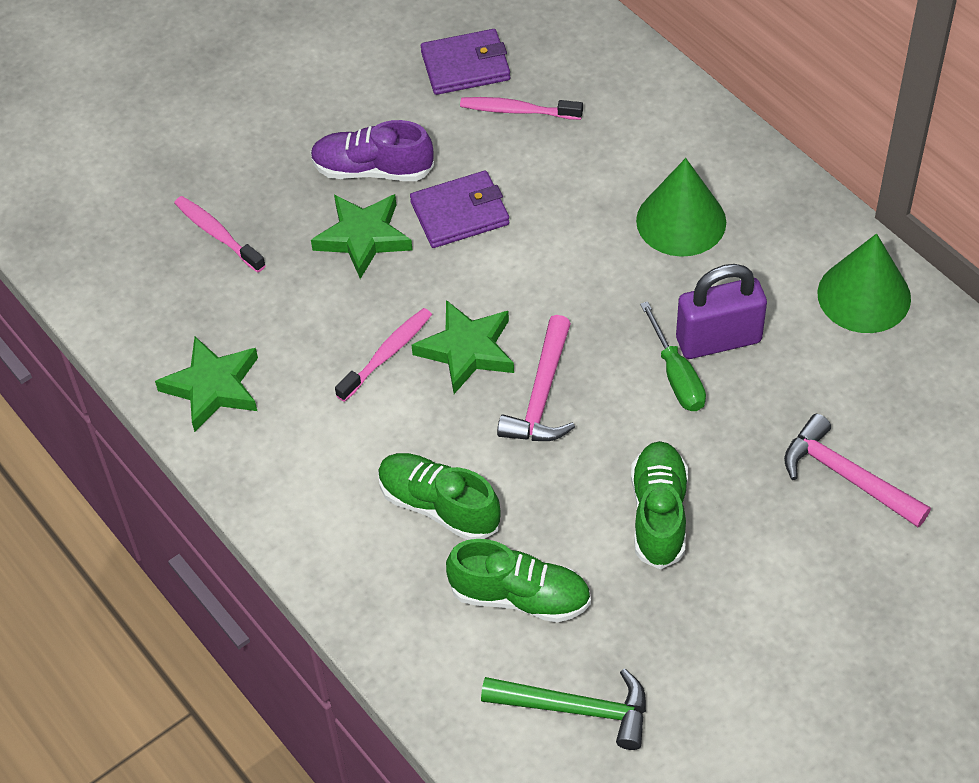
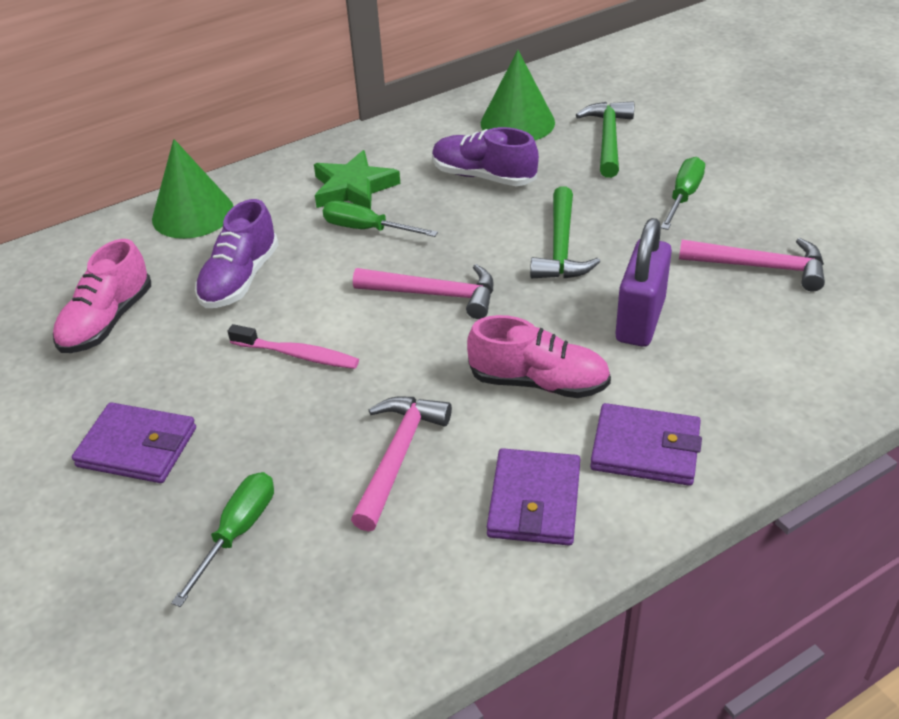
green hammer: [481,669,646,750] = 1 -> [530,186,600,279] [576,101,634,178] = 2
green screwdriver: [640,301,706,411] = 1 -> [171,472,274,607] [323,201,438,237] [661,157,705,230] = 3
green shoe: [378,453,501,540] [446,539,591,623] [631,441,688,570] = 3 -> none = 0
green star: [155,337,258,432] [311,194,412,279] [412,300,514,394] = 3 -> [314,150,400,209] = 1
pink hammer: [497,315,575,441] [784,414,931,527] = 2 -> [351,397,452,532] [353,264,493,319] [679,238,825,291] = 3
pink shoe: none = 0 -> [53,239,151,353] [467,315,611,398] = 2
pink toothbrush: [174,196,266,272] [335,308,432,402] [460,97,583,120] = 3 -> [228,324,359,369] = 1
purple shoe: [310,120,434,181] = 1 -> [195,199,279,308] [432,127,539,186] = 2
purple wallet: [410,171,509,248] [421,29,510,95] = 2 -> [72,402,196,483] [487,448,580,545] [590,403,702,486] = 3

